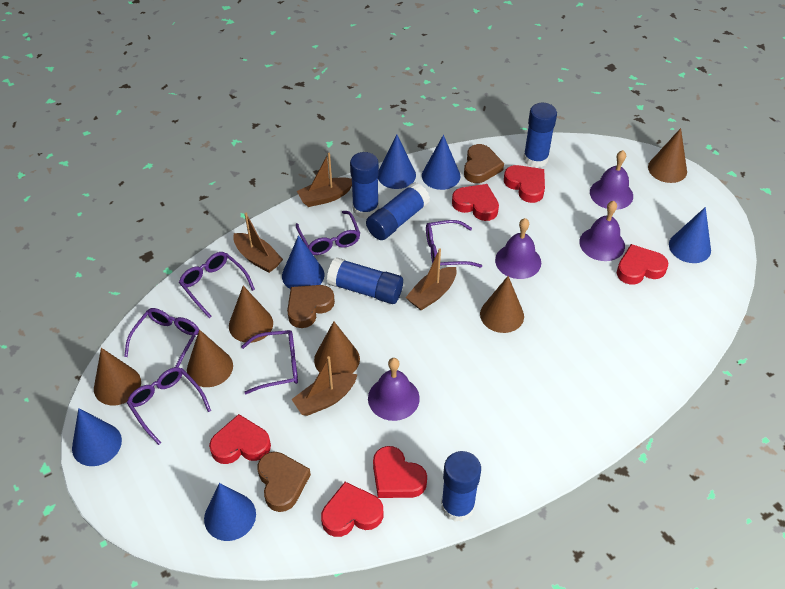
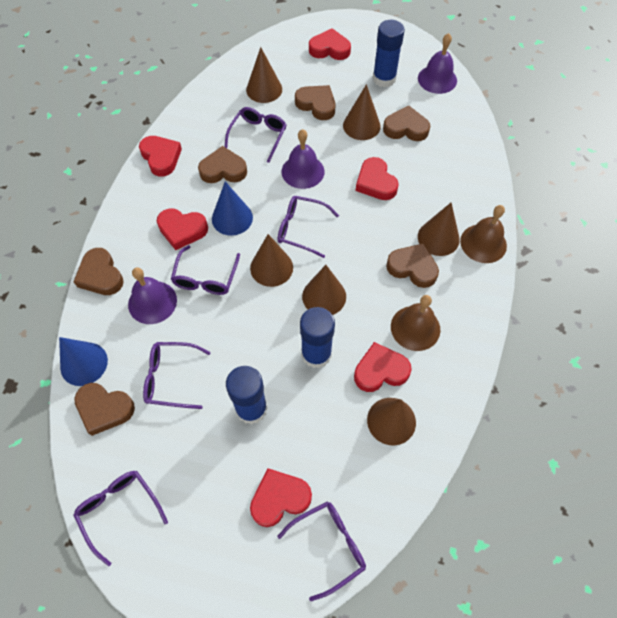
blue cone: [72,408,122,466] [204,483,256,541] [282,235,324,289] [378,134,416,189] [422,135,461,190] [669,207,711,263] = 6 -> [59,337,108,386] [212,181,253,236] = 2
blue glue stick: [327,257,403,304] [350,152,379,219] [366,182,430,240] [441,451,481,522] [523,103,557,168] = 5 -> [226,366,268,425] [300,307,335,368] [373,20,405,87] = 3
brown bell: none = 0 -> [391,295,440,351] [460,205,507,263] = 2
brown boat: [233,213,283,273] [291,356,358,416] [297,153,352,207] [406,249,457,310] = 4 -> none = 0
brown heart: [258,452,311,512] [287,285,335,328] [464,144,504,183] = 3 -> [74,248,124,295] [74,383,135,436] [198,146,247,183] [295,85,336,120] [383,105,430,141] [386,243,439,288] = 6
purple bell: [368,358,420,421] [495,218,541,279] [579,201,625,261] [590,150,633,210] = 4 -> [128,267,177,324] [281,129,325,189] [418,33,457,94] = 3

